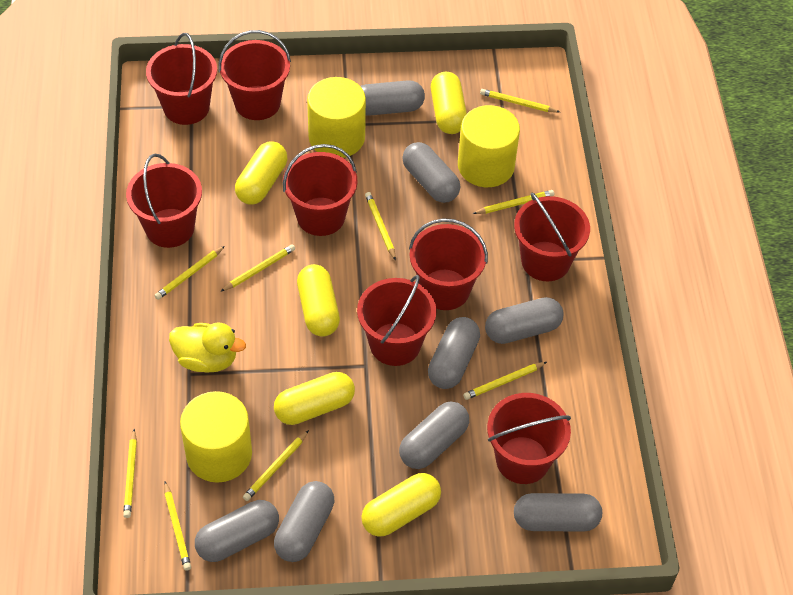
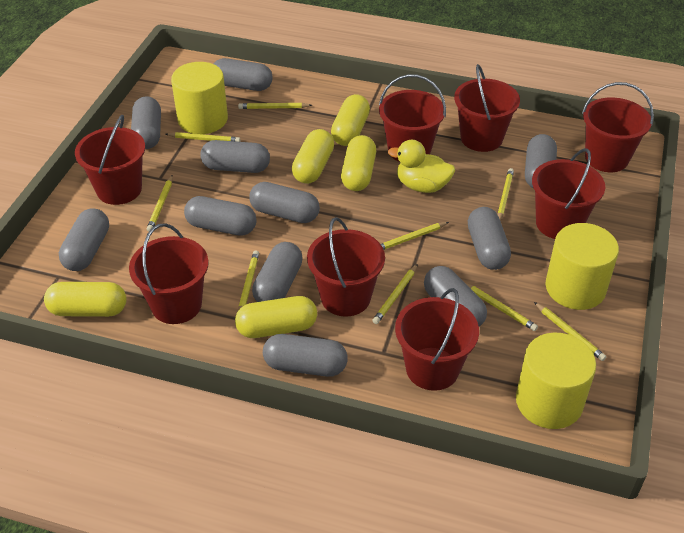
grey capsule: [195,500,279,562] [274,481,334,562] [360,80,425,116] [399,402,469,469] [402,142,460,203] [428,317,480,389] [485,297,564,344] [514,493,602,532] = 8 -> [59,208,109,271] [131,96,161,149] [184,196,257,236] [200,140,270,173] [213,58,273,91] [249,182,320,223] [252,242,303,302] [263,334,348,377] [424,266,487,327] [468,207,511,270] [525,134,557,189] = 11

